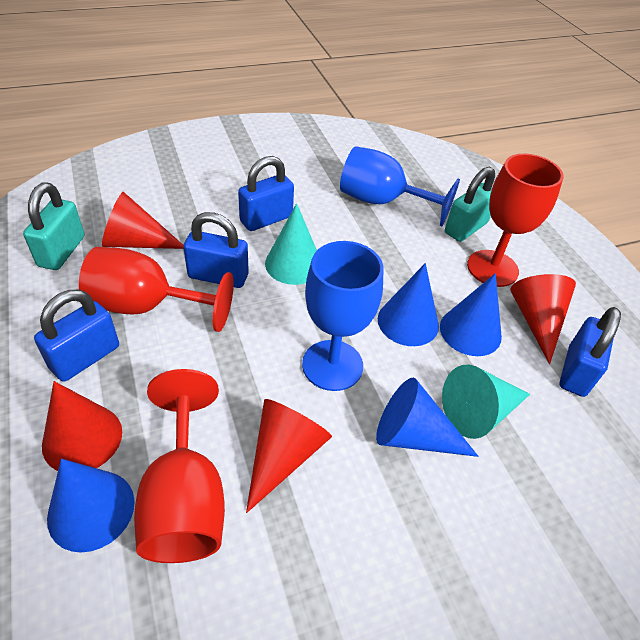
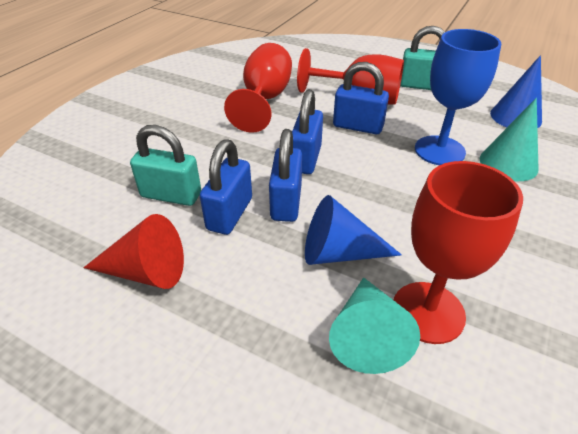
blue cone: [47,459,135,552] [376,378,479,457] [378,263,439,346] [440,273,502,356] = 4 -> [305,195,402,265] [490,55,542,128] = 2
blue goblet: [302,241,384,391] [340,146,460,226] = 2 -> [415,29,501,165] = 1
red cone: [42,381,122,471] [102,192,184,249] [246,399,332,513] [510,274,576,364] = 4 -> [83,214,184,289] = 1

